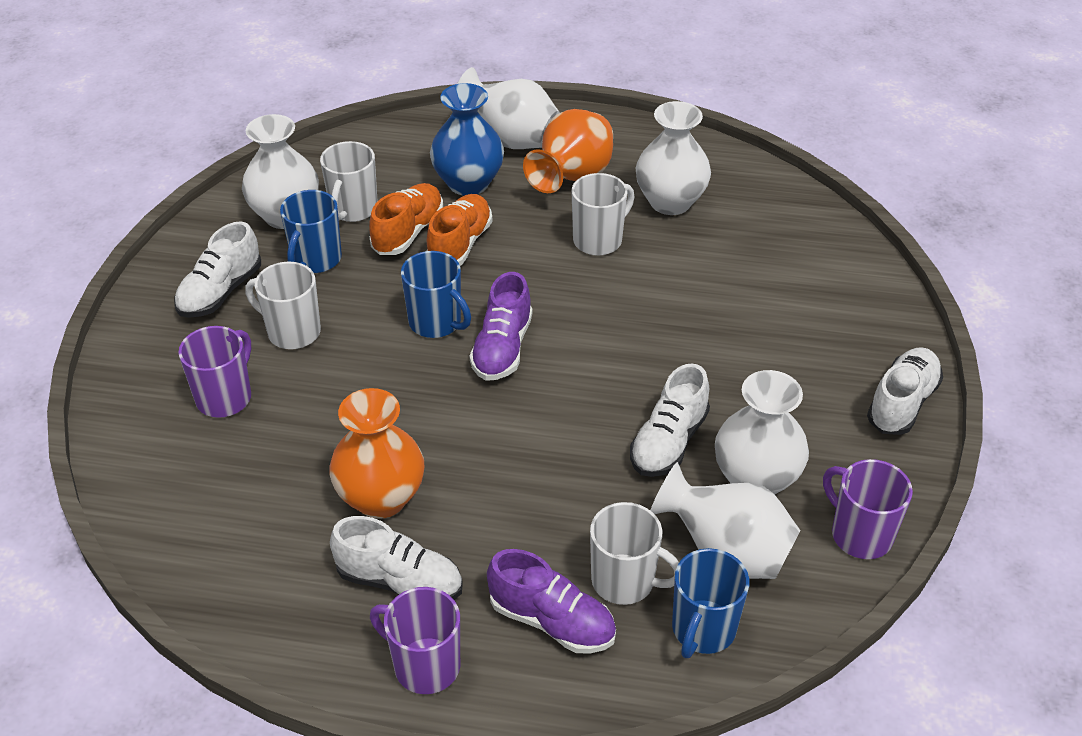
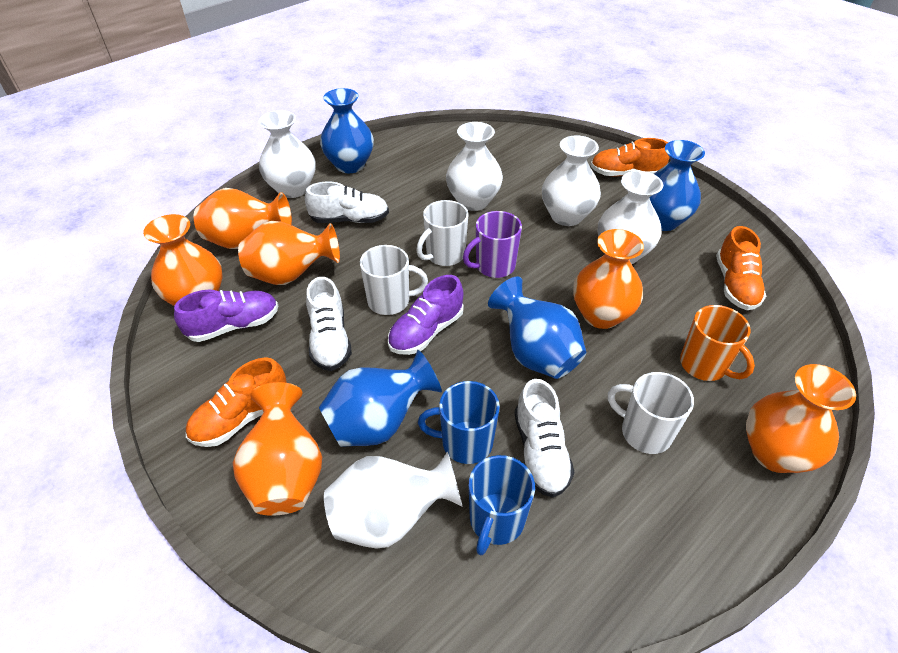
blue mug: [280,190,342,273] [401,251,471,338] [672,548,749,658] = 3 -> [418,381,500,464] [469,455,535,556] = 2
blue vase: [430,83,504,196] = 1 -> [319,350,442,447] [320,88,374,173] [488,276,586,379] [649,140,705,231] = 4
orange mug: none = 0 -> [680,305,755,381] = 1
orange shoe: [369,183,443,255] [426,194,493,266] = 2 -> [186,357,287,447] [590,138,670,176] [716,226,766,310] = 3
orange vase: [329,388,424,519] [523,109,613,193] = 2 -> [143,214,223,306] [194,188,292,249] [233,382,322,516] [238,221,340,285] [573,229,644,329] [746,364,856,473] = 6
purple mug: [178,326,251,418] [370,587,460,694] [823,459,913,559] = 3 -> [463,211,522,278] = 1
white mug: [245,262,321,349] [320,141,378,222] [571,173,635,256] [590,502,679,605] = 4 -> [360,245,428,315] [416,200,468,266] [608,372,694,454] = 3
white shoe: [174,221,261,318] [330,516,463,600] [630,363,710,477] [867,347,943,435] = 4 -> [305,182,389,223] [306,277,352,371] [515,379,575,497] = 3

